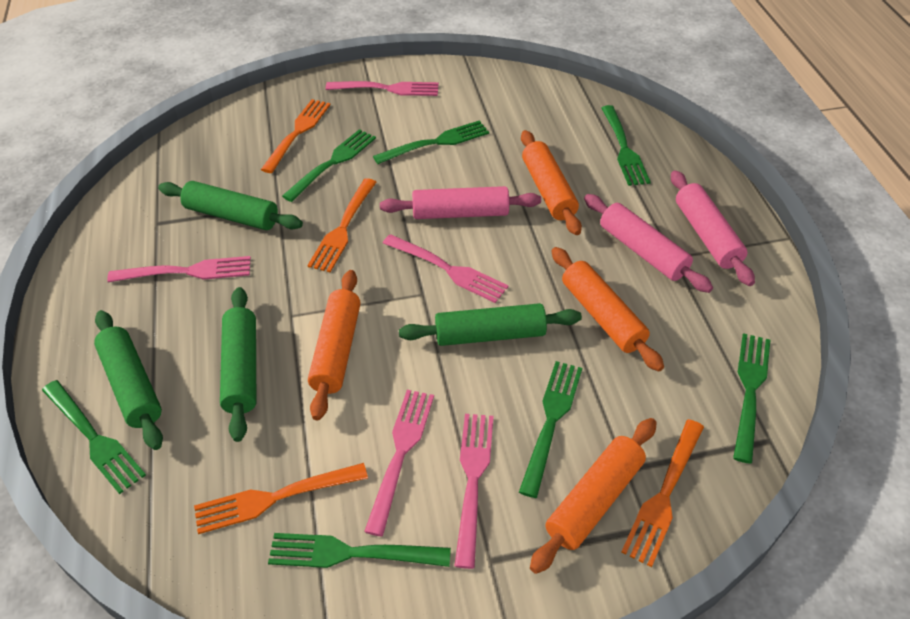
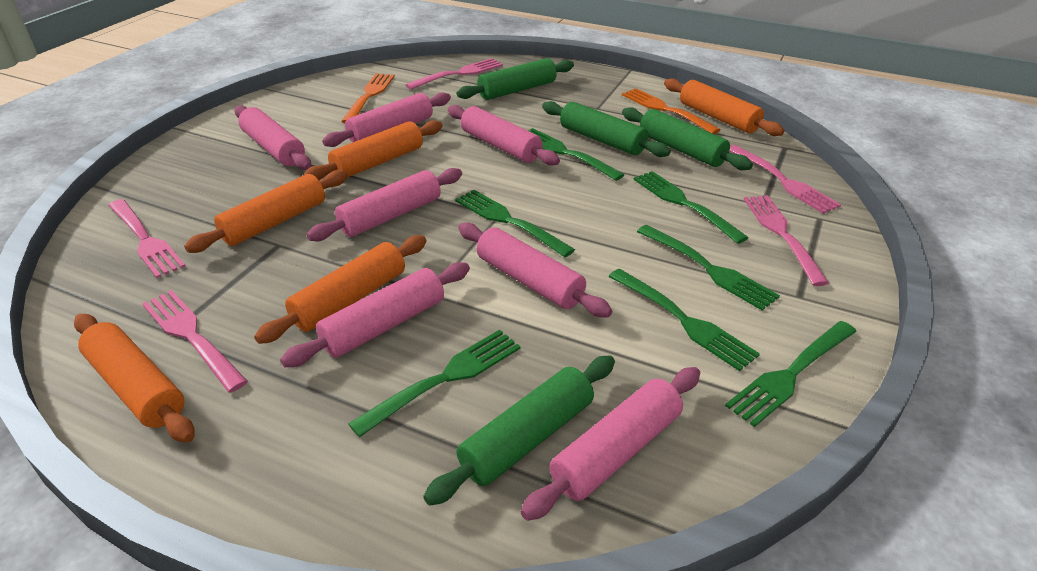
orange fork: [194,463,368,534] [261,99,330,173] [307,178,376,272] [621,419,704,567] = 4 -> [341,73,395,123] [622,88,721,134] = 2
orange rolling pin: [308,270,361,420] [521,130,582,235] [530,418,657,574] [552,247,664,372] = 4 -> [74,314,195,443] [184,170,347,253] [254,235,426,344] [303,120,442,180] [664,79,784,136] = 5
pink rolling pin: [380,186,541,219] [584,194,713,293] [671,170,755,286] = 3 -> [235,105,311,170] [280,262,470,367] [307,168,462,241] [322,92,451,147] [448,105,560,166] [458,223,612,318] [521,367,700,521] = 7

